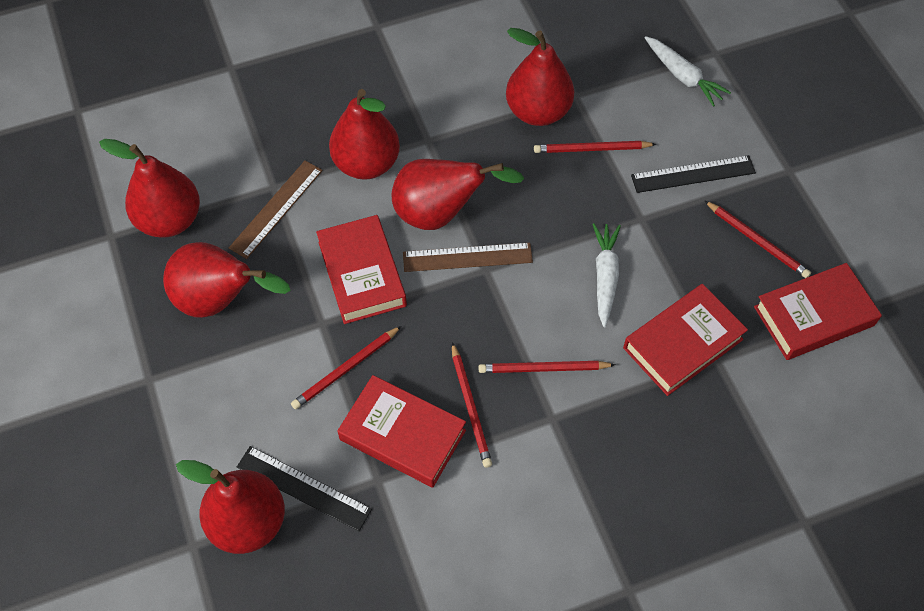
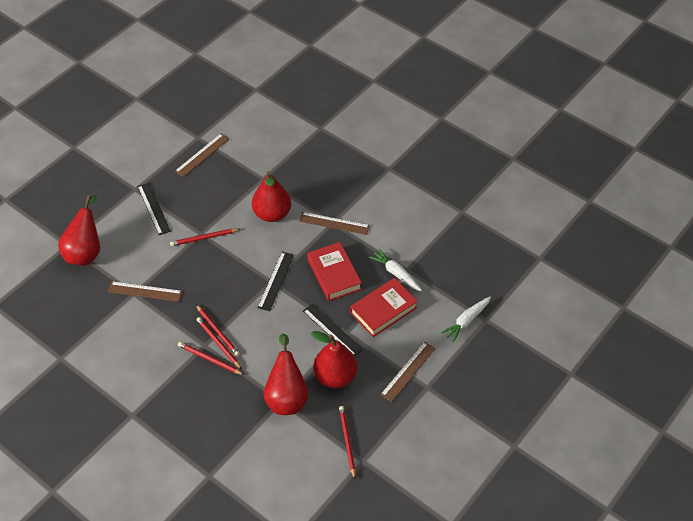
black ruler: [237,446,372,531] [631,155,756,193] = 2 -> [137,183,171,235] [258,252,294,311] [303,303,363,356] = 3
brown ruler: [229,161,323,259] [403,243,533,272] = 2 -> [108,281,182,302] [175,134,229,177] [299,212,370,235] [380,342,436,402] = 4
red book: [316,215,407,324] [337,375,466,487] [623,284,748,396] [754,263,882,360] = 4 -> [307,242,362,301] [350,278,418,337] = 2
red pear: [99,139,200,238] [163,242,291,318] [176,460,285,554] [329,89,400,180] [392,159,524,230] [506,28,574,126] = 6 -> [58,195,100,266] [252,171,291,222] [264,334,309,415] [311,331,357,388] = 4

